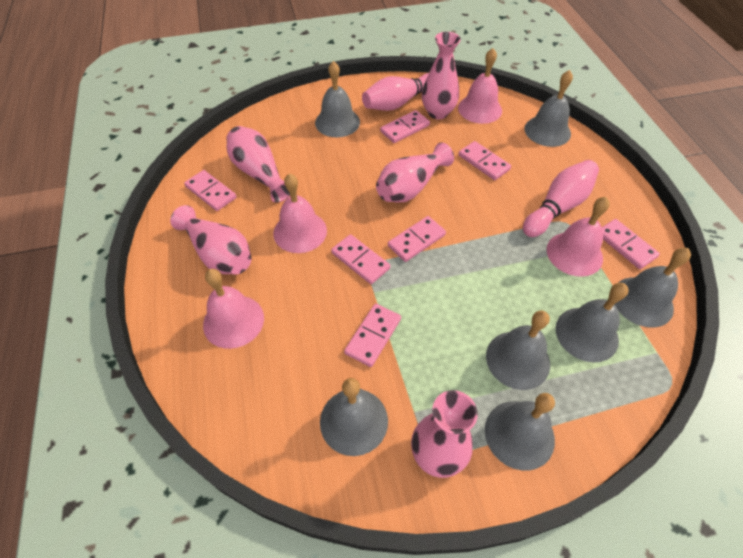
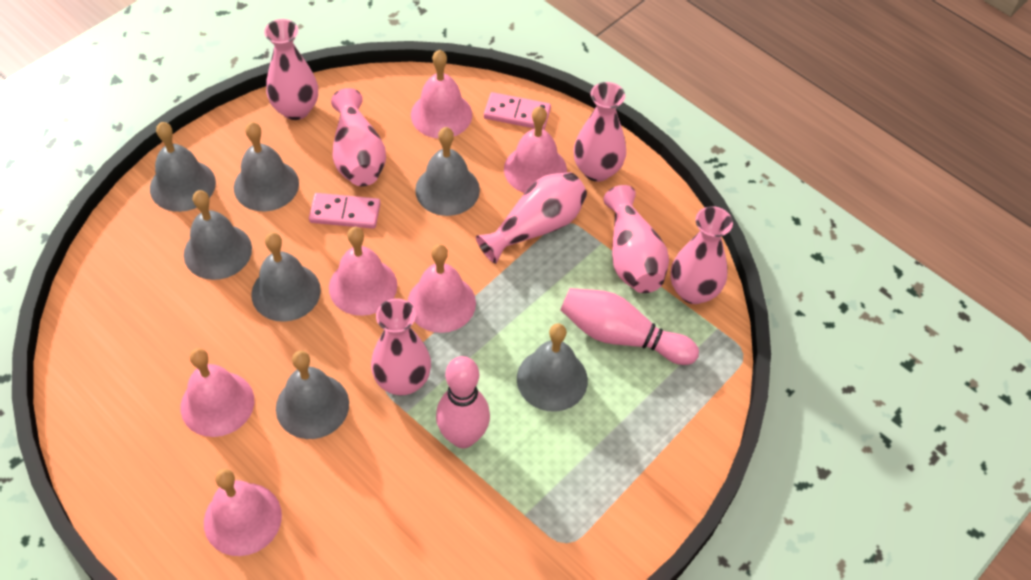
pink bell: [203,269,264,349] [273,173,327,253] [458,48,502,124] [546,197,610,277] = 4 -> [181,348,254,437] [204,469,282,556] [329,227,397,316] [408,244,476,333] [411,50,472,139] [504,107,567,193] = 6
pink domino: [184,170,237,211] [331,234,390,284] [344,304,401,367] [380,110,430,143] [388,216,446,262] [458,141,511,180] [602,219,660,269] = 7 -> [309,193,380,229] [484,92,551,130] = 2
pink vase: [170,205,252,275] [227,126,290,203] [376,143,454,203] [411,390,478,478] [422,32,461,119] = 5 -> [264,19,318,120] [331,88,386,186] [371,298,431,395] [476,172,587,264] [573,82,626,182] [603,185,669,293] [670,206,733,304] = 7

